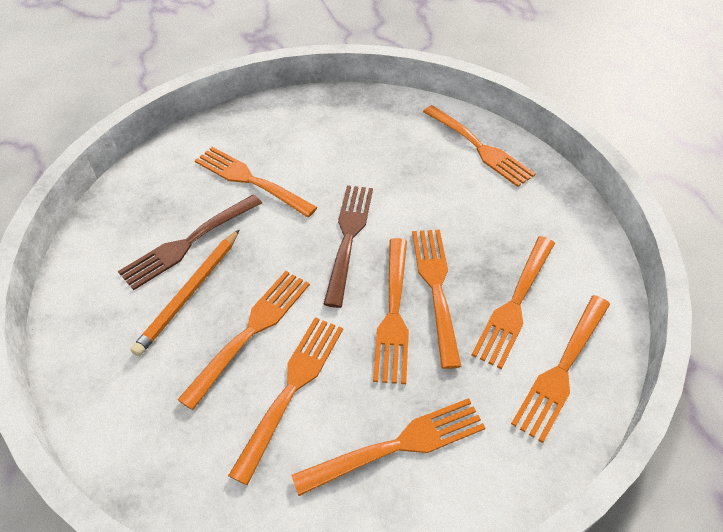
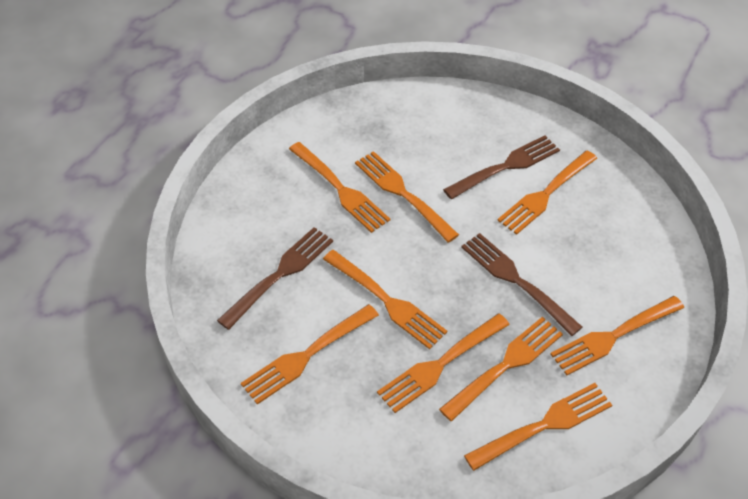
brown fork: [118,194,262,290] [323,185,373,308] = 2 -> [217,227,333,330] [443,136,560,199] [461,233,582,336] = 3
orange pencil: [130,229,240,356] = 1 -> none = 0

